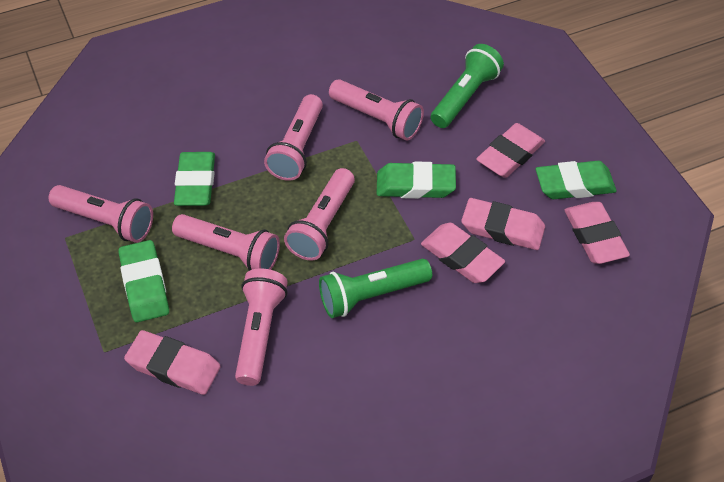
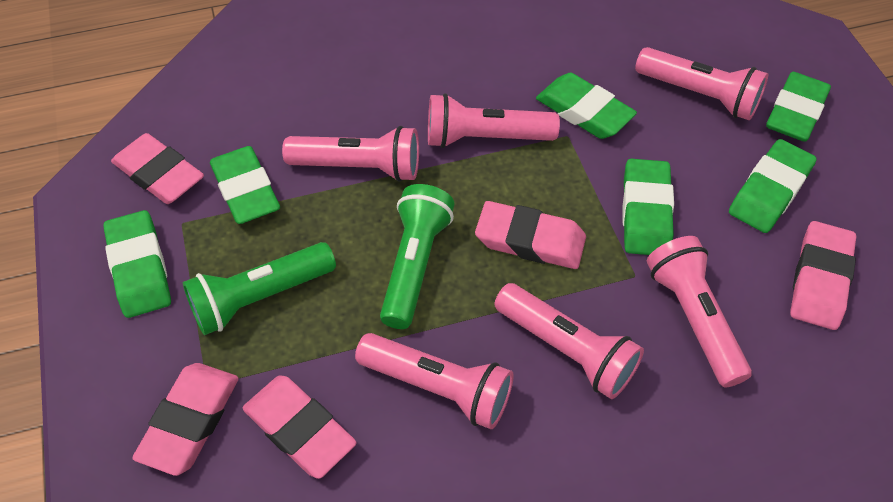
green eraser: [119,240,169,322] [174,152,215,206] [377,161,456,199] [536,161,617,199] = 4 -> [103,210,171,318] [210,146,280,224] [536,73,637,139] [622,159,674,255] [729,139,817,233] [766,72,831,142] = 6

